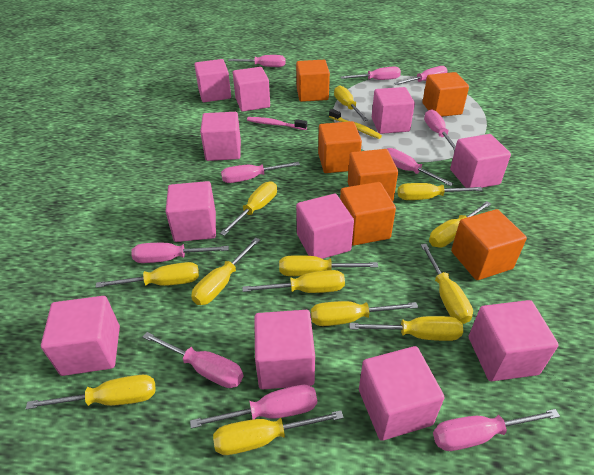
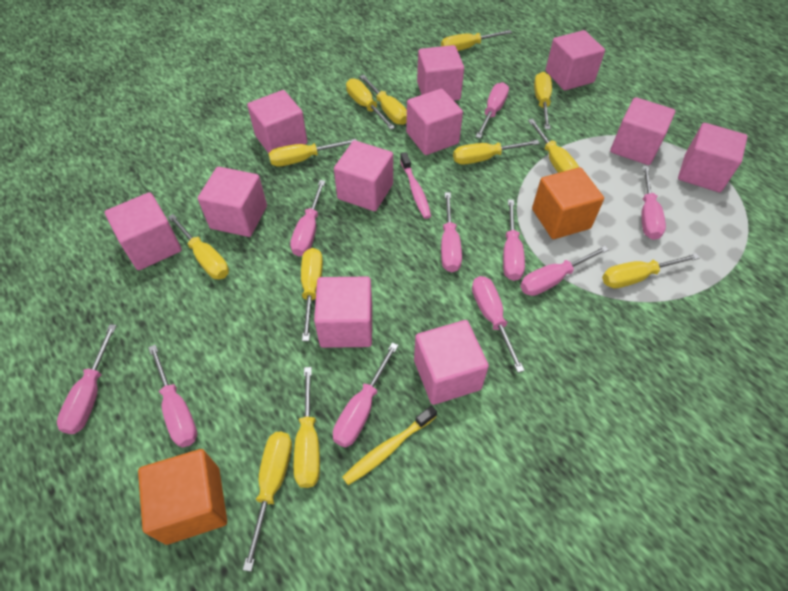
orange cube: [296,60,330,102] [318,121,362,173] [340,182,396,246] [348,149,398,201] [422,72,469,117] [451,209,527,280] = 6 -> [138,449,227,545] [532,167,604,239] = 2
yellow screwdriver: [26,375,156,409] [95,262,199,288] [191,238,260,305] [213,410,344,455] [220,181,277,236] [242,270,345,293] [279,255,378,276] [311,301,418,326] [334,85,368,121] [349,316,463,341] [397,183,483,200] [421,244,473,324] [429,201,491,248] = 13 -> [168,214,229,279] [243,432,292,572] [269,139,357,167] [294,367,320,488] [301,248,323,341] [346,78,395,130] [360,75,407,125] [441,30,512,51] [453,140,540,165] [528,119,579,173] [534,72,552,130] [602,253,700,288] = 12

